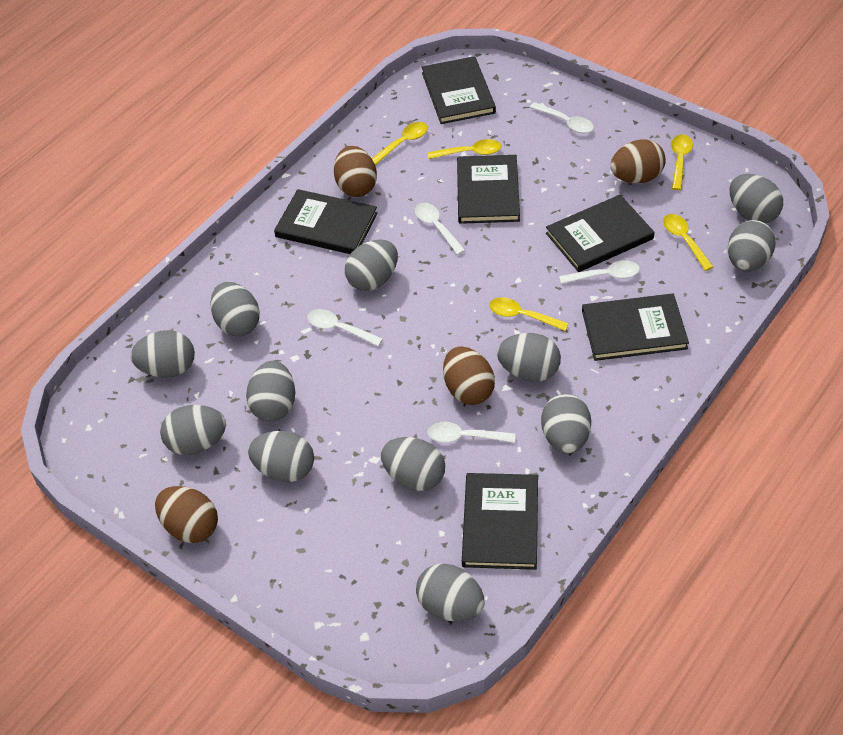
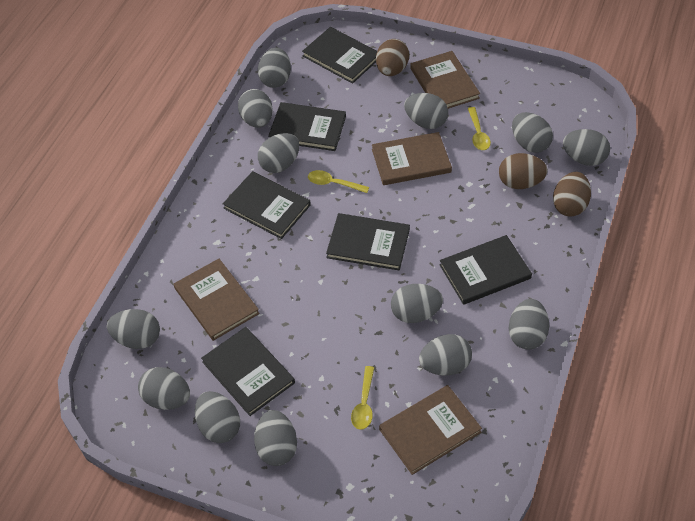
brown book: none = 0 -> [174,259,260,341] [372,132,452,185] [379,385,482,475] [410,51,480,109] = 4
brown egg: [155,486,218,543] [334,146,377,197] [443,346,495,405] [610,139,666,183] = 4 -> [376,39,409,76] [499,153,548,189] [553,172,591,217] = 3
grey egg: [130,330,195,378] [160,405,226,455] [210,282,260,336] [246,361,295,422] [248,431,314,482] [345,240,398,291] [381,437,445,491] [416,563,484,621] [497,333,561,382] [541,394,591,454] [728,220,775,272] [729,174,783,223] = 12 -> [107,309,160,349] [138,367,190,410] [195,391,240,443] [238,89,273,128] [254,410,297,466] [258,47,291,88] [258,133,299,173] [391,284,443,323] [404,93,448,129] [419,334,472,375] [509,299,549,349] [512,112,553,153] [563,129,610,166] = 13
white spoon: [307,309,383,346] [415,203,465,255] [427,422,515,443] [530,102,594,133] [559,260,640,284] = 5 -> none = 0
yellow spoon: [372,122,428,165] [427,139,501,159] [489,298,569,331] [663,214,713,271] [671,134,693,190] = 5 -> [308,170,369,193] [351,366,374,430] [468,107,491,150] = 3

